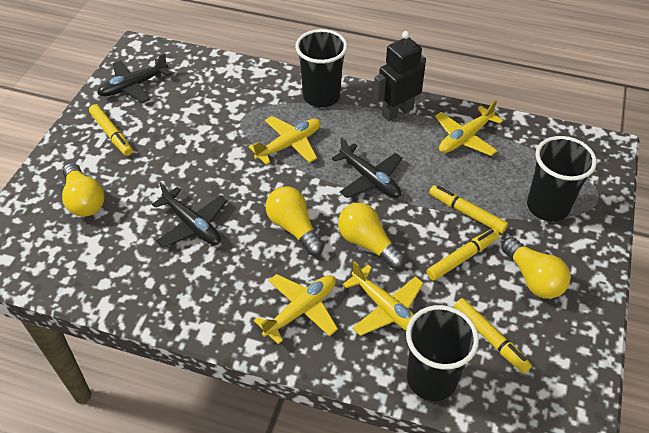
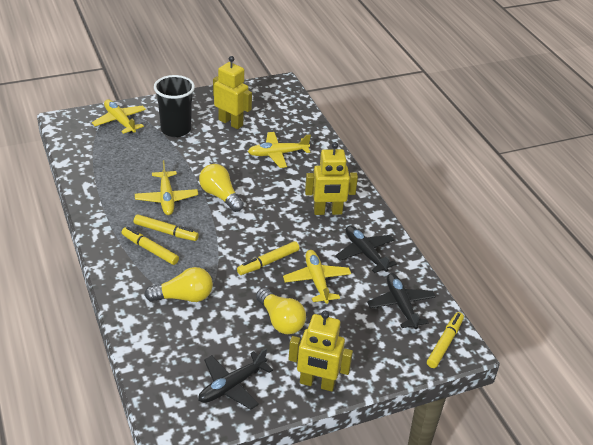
black cup: [295,29,348,107] [406,305,479,401] [527,136,597,222] = 3 -> [154,75,195,137] = 1
black robot: [373,31,426,121] = 1 -> none = 0
yellow light bulb: [62,163,105,217] [266,186,324,255] [338,203,405,269] [501,237,571,299] = 4 -> [144,267,213,302] [199,164,244,212] [256,288,306,334] = 3
yellow robot: none = 0 -> [213,56,252,129] [289,311,353,392] [305,142,358,215] = 3

